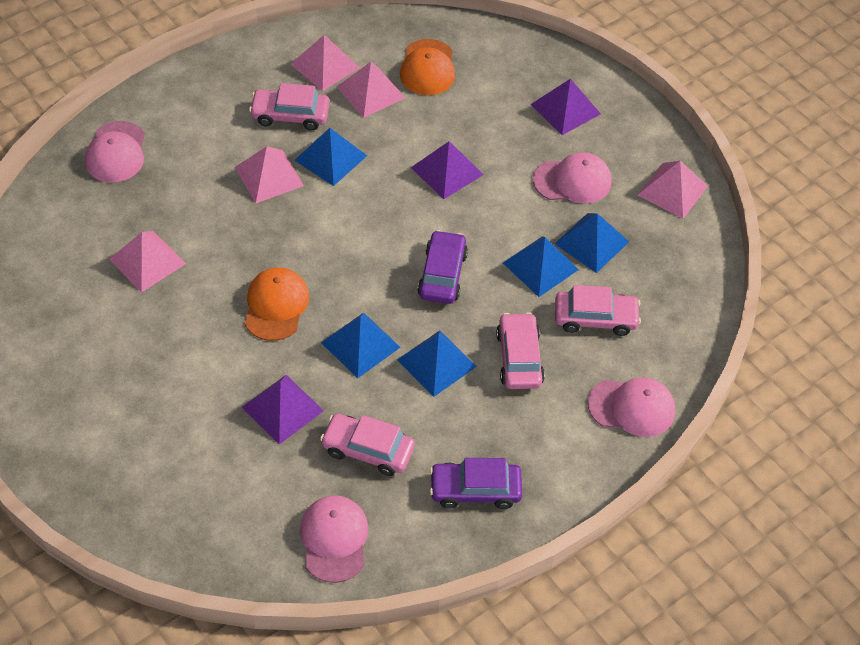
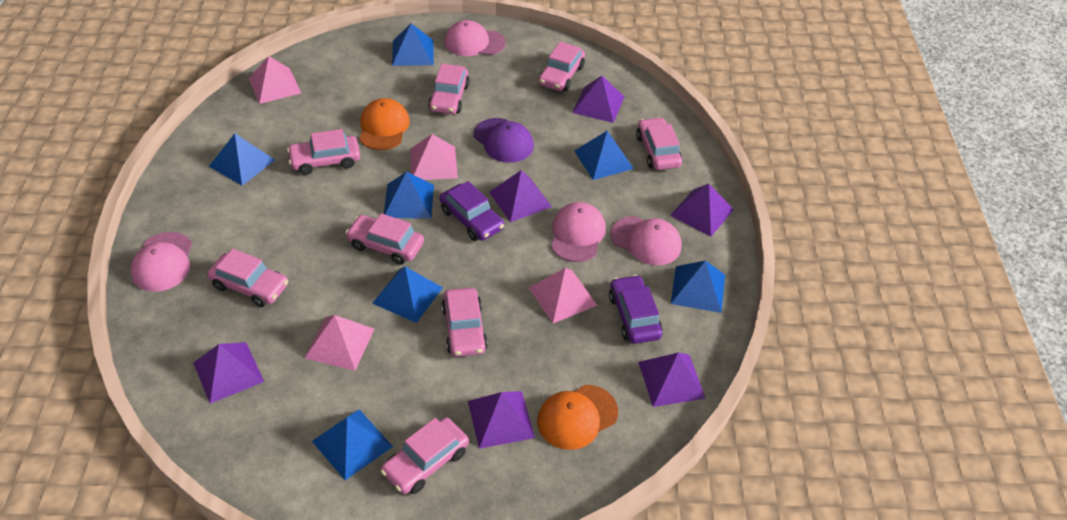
blue pyramid: [294,128,367,186] [321,313,400,378] [397,331,477,397] [503,236,579,297] [555,213,629,273] = 5 -> [209,134,275,186] [312,409,393,480] [372,267,443,323] [384,172,434,219] [392,24,434,66] [574,131,634,180] [671,261,725,313] = 7
pink car: [249,83,330,130] [320,414,415,476] [496,312,545,389] [555,285,641,336] = 4 -> [207,249,288,307] [287,129,360,175] [346,213,424,265] [381,417,469,494] [428,64,470,114] [441,288,488,357] [538,42,585,91] [636,117,682,170] = 8
pink pyramid: [109,231,186,293] [235,146,304,203] [291,35,360,91] [337,62,405,118] [638,161,708,219] = 5 -> [248,56,301,104] [305,315,374,371] [410,134,458,180] [529,268,597,323] = 4
purple cap: none = 0 -> [474,118,534,163] = 1
purple pyramid: [242,375,324,445] [411,141,484,199] [531,79,601,135] = 3 -> [193,342,264,404] [468,391,535,449] [489,170,552,222] [572,76,624,123] [638,353,706,407] [670,184,734,237] = 6

